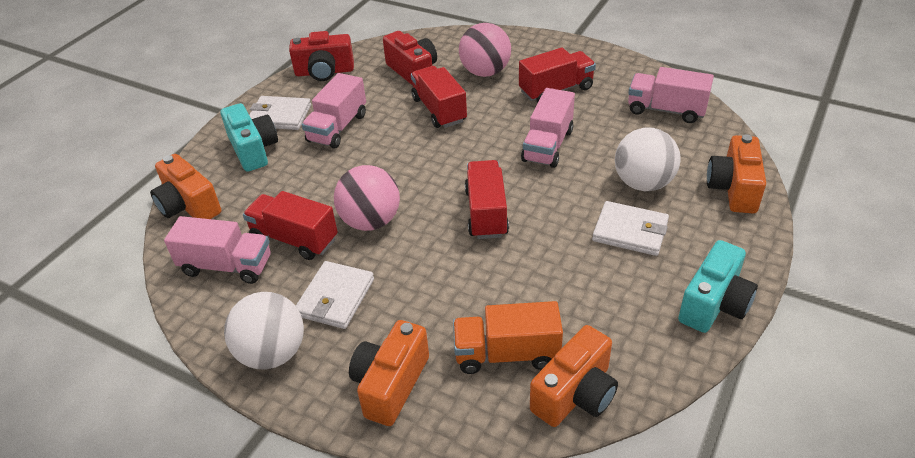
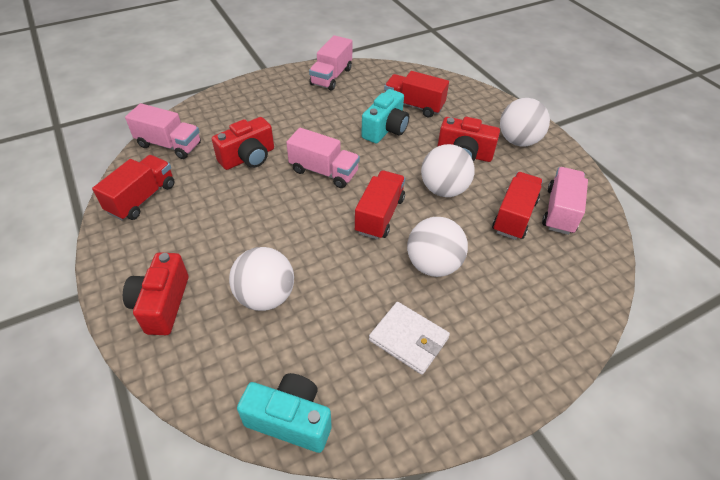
orange camera: [150,154,221,219] [349,320,429,426] [530,325,618,427] [707,134,766,213] = 4 -> none = 0
orange truck: [453,301,563,374] = 1 -> none = 0
pink ball: [334,165,400,231] [459,23,511,77] = 2 -> none = 0
red camera: [289,31,354,81] [383,31,437,86] = 2 -> [123,252,189,335] [212,117,274,170] [437,117,500,162] = 3
white ball: [224,292,304,369] [615,127,680,191] = 2 -> [229,247,294,311] [407,217,468,277] [421,144,475,197] [500,98,550,146] = 4
white wallet: [249,96,311,130] [296,261,374,329] [592,201,669,256] = 3 -> [369,302,450,375] = 1

